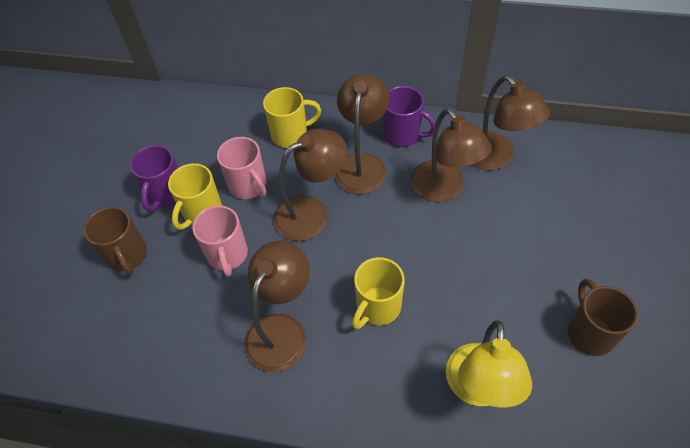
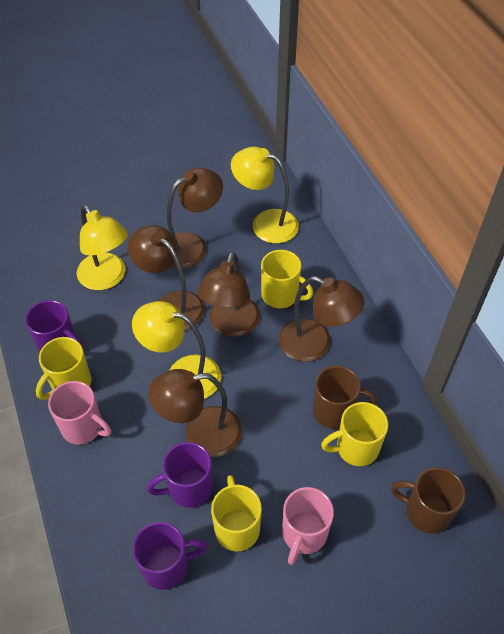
purple mug: [130,145,178,212] [383,86,436,147] = 2 -> [25,300,83,353] [133,522,208,590] [147,442,213,508] = 3
yellow lamp: [446,320,532,407] = 1 -> [76,205,128,290] [132,301,221,399] [231,147,299,243] = 3
yellow mug: [168,163,222,230] [263,87,321,148] [352,257,405,329] = 3 -> [36,337,91,400] [211,475,262,551] [261,250,313,308] [321,402,388,466] = 4

